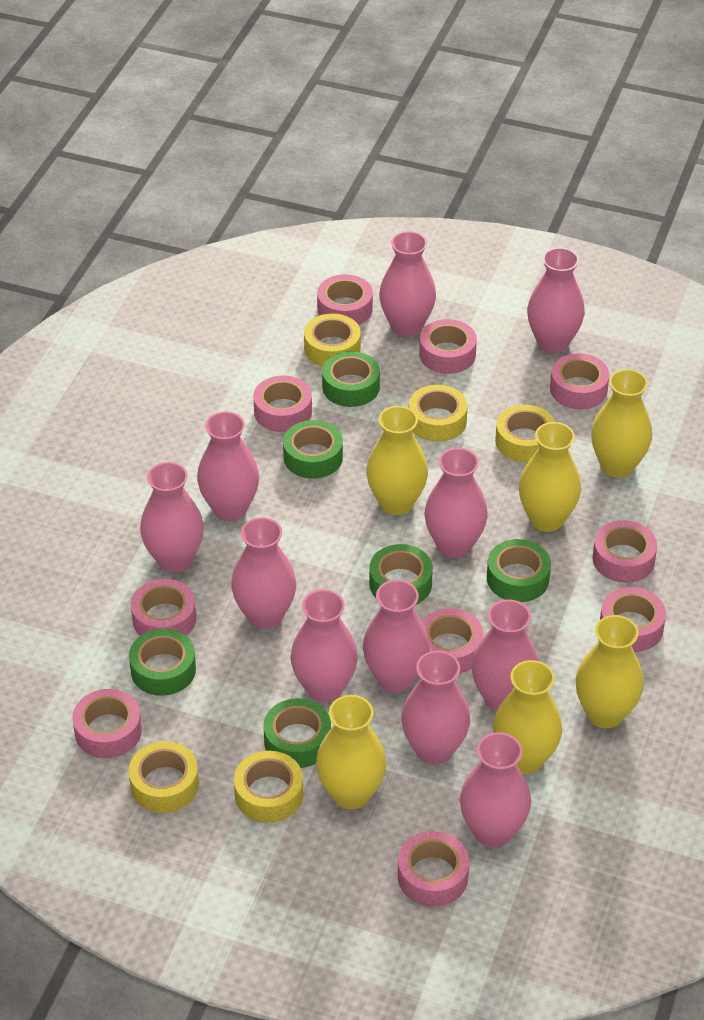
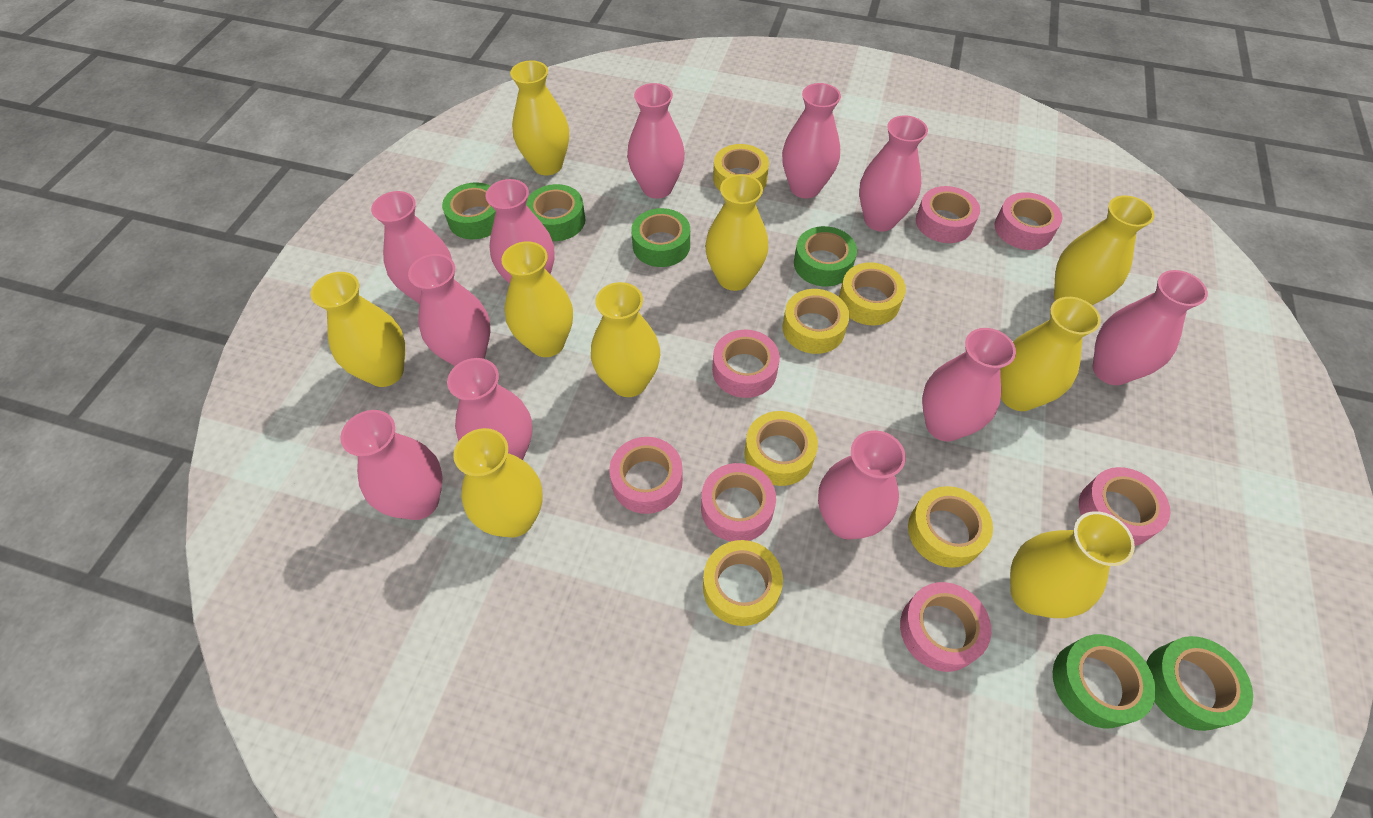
pink tape: [72,689,142,758] [131,579,196,636] [253,375,312,432] [317,274,373,325] [398,831,469,907] [419,319,477,374] [422,608,483,673] [550,353,609,409] [592,520,657,583] [600,587,666,652] = 10 -> [609,437,683,514] [701,463,776,541] [712,330,780,398] [900,582,991,672] [916,186,980,243] [995,192,1062,250] [1079,467,1170,546] = 7
yellow tape: [129,741,199,813] [234,751,303,823] [304,313,361,367] [409,385,468,442] [495,405,555,462] = 5 -> [703,540,783,626] [713,144,769,192] [744,411,818,486] [782,289,850,354] [839,262,906,326] [908,486,993,568] = 6
yellow vase: [316,695,386,809] [366,406,428,515] [493,660,562,774] [519,422,581,532] [575,615,644,728] [591,369,652,478] = 6 -> [310,272,405,387] [453,428,542,538] [501,241,573,357] [510,61,569,175] [591,282,660,397] [705,174,768,291] [1000,297,1101,411] [1010,511,1135,618] [1054,195,1154,305] = 9

